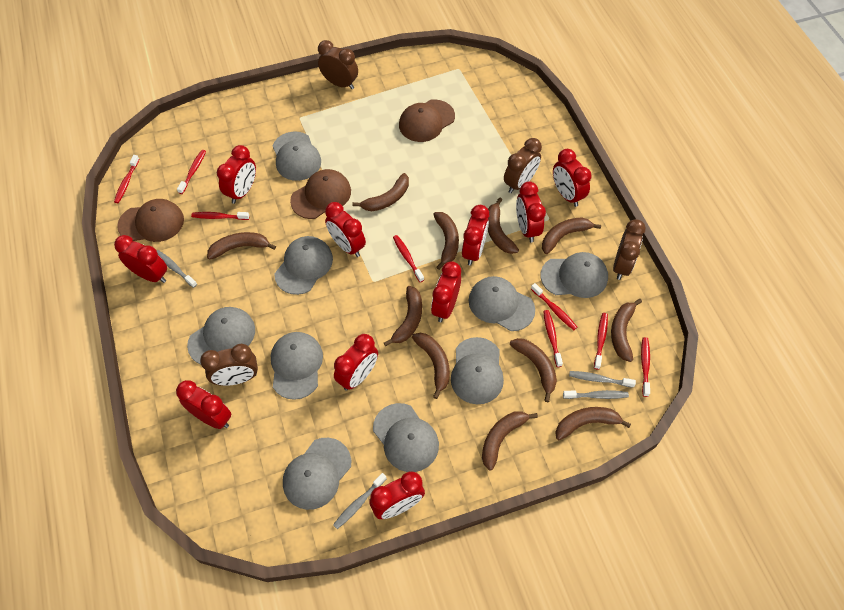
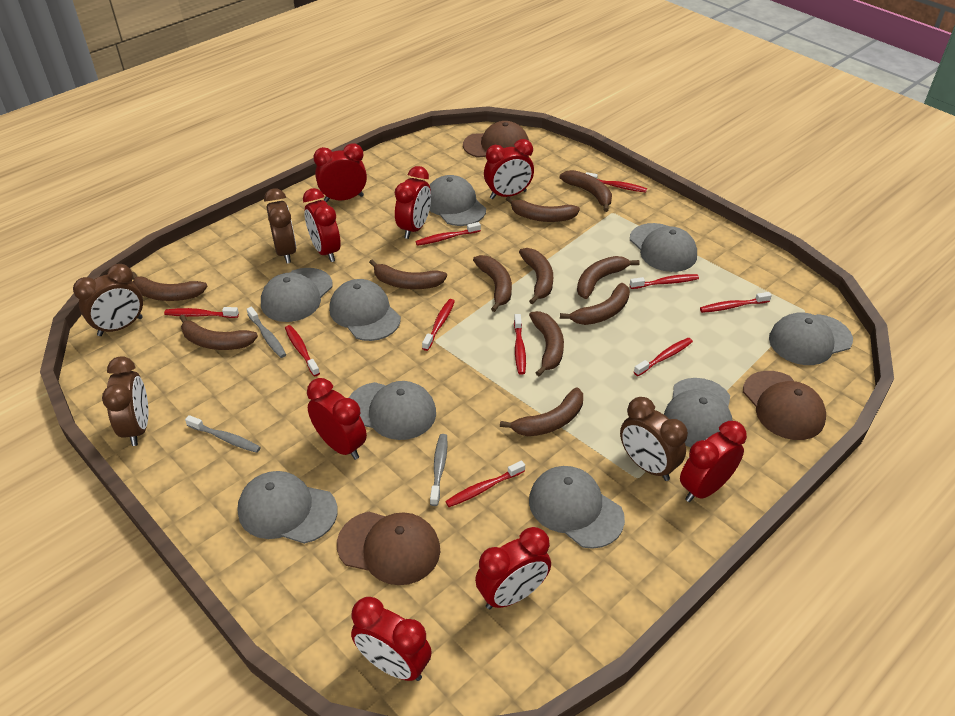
grey toothbrush: [157,250,197,288] [333,473,386,529] [563,390,629,399] [569,371,636,388] = 4 -> [185,415,261,453] [247,307,286,358] [430,434,448,506] = 3
red clock: [114,235,167,283] [176,380,231,429] [217,145,256,204] [325,202,366,257] [334,334,378,391] [369,471,425,519] [431,261,461,322] [462,205,489,265] [516,181,546,242] [553,149,592,207] = 10 -> [303,188,340,262] [307,378,367,460] [314,143,367,202] [351,597,432,681] [395,166,431,239] [475,527,551,609] [484,139,534,199] [680,421,747,502] = 8
red toothbrush: [114,155,140,203] [177,150,206,194] [191,212,249,220] [393,235,424,282] [531,283,577,330] [543,310,563,367] [594,313,608,370] [641,337,650,397] = 8 -> [164,307,239,318] [285,325,320,376] [415,222,481,246] [422,299,455,351] [445,461,525,507] [514,314,526,375] [585,172,647,193] [630,274,699,289] [634,338,693,376] [700,292,772,313] = 10

